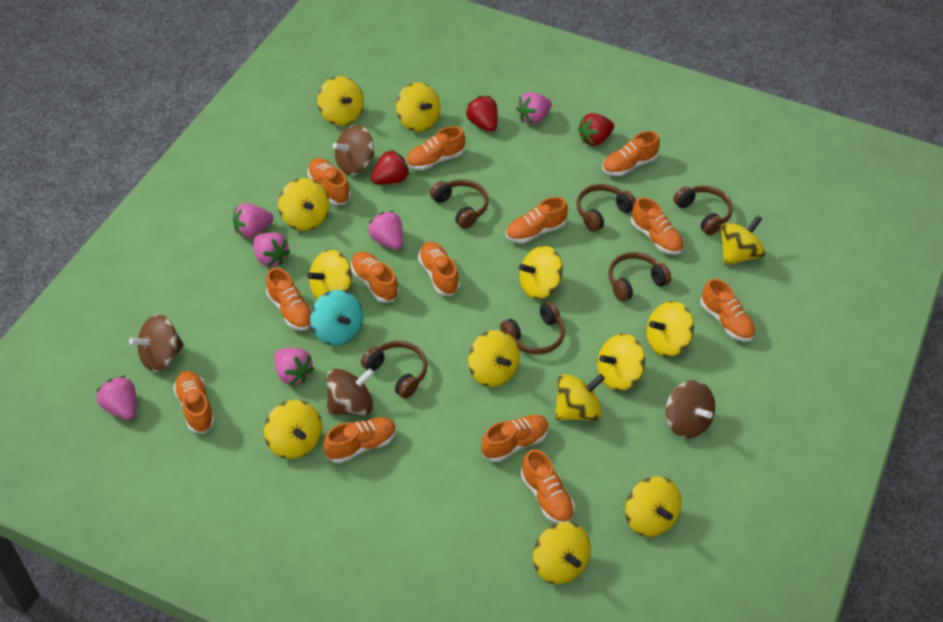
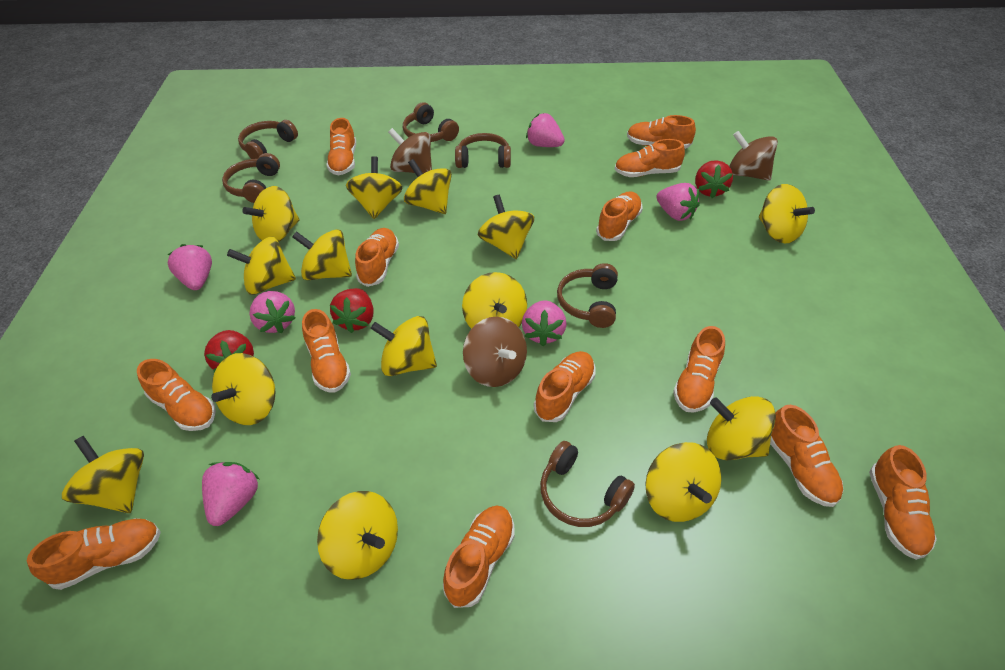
brown spinning top: [129,314,184,372] [327,368,374,415] [333,125,374,175] [665,380,715,438] = 4 -> [388,128,432,174] [463,317,527,387] [729,131,778,181] = 3
turquoise spinning top: [310,290,363,346] = 1 -> none = 0
yellow spinning top: [264,400,322,459] [278,178,329,231] [307,250,352,299] [318,76,364,126] [396,82,441,132] [468,330,520,387] [519,246,563,299] [533,522,591,584] [555,374,605,421] [597,334,645,391] [625,476,682,537] [646,301,694,357] [720,215,765,266] = 13 -> [62,436,144,513] [211,353,275,425] [227,237,296,295] [242,186,299,242] [292,229,352,280] [317,491,398,580] [346,156,402,219] [371,316,437,376] [404,159,452,214] [462,272,527,329] [478,195,534,259] [645,442,721,522] [707,396,776,460] [759,184,815,244] = 14

